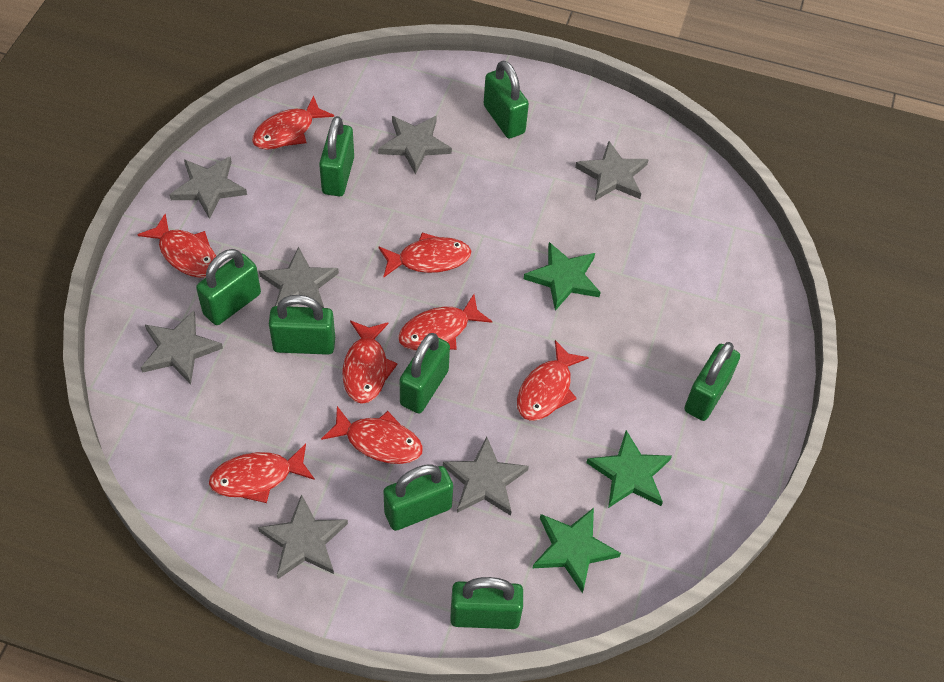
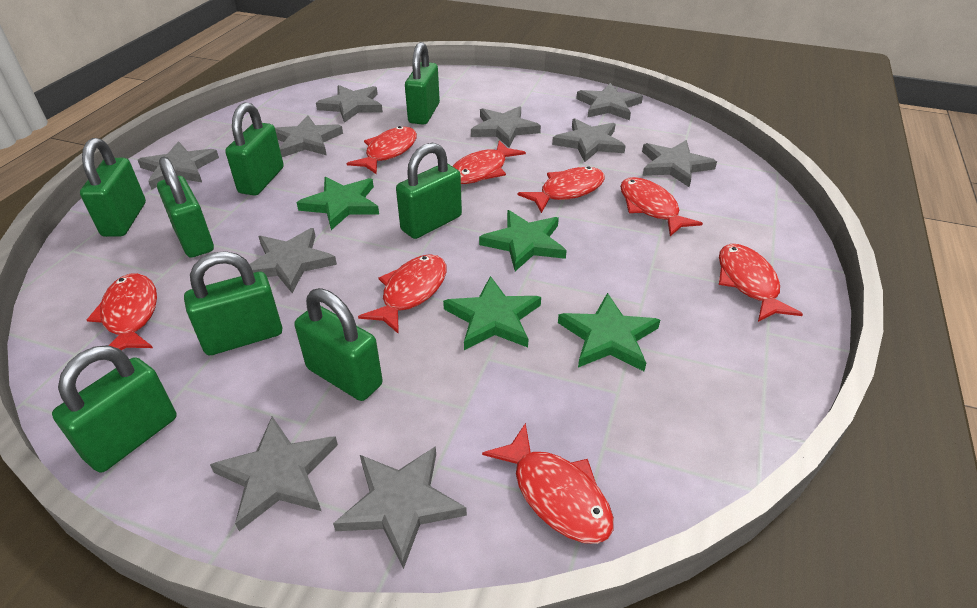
green star: [524,242,601,311] [533,508,621,593] [586,430,672,508] = 3 -> [296,177,379,230] [443,276,541,350] [479,210,567,271] [558,293,660,371] = 4
grey star: [141,310,223,384] [170,156,247,219] [258,494,348,579] [259,247,339,308] [378,116,452,175] [443,437,529,516] [575,141,649,201] = 7 -> [138,141,219,190] [210,417,338,531] [249,228,337,293] [275,115,343,157] [316,85,383,123] [333,446,467,569] [471,106,541,147] [552,118,626,162] [576,83,643,120] [642,140,717,187] = 10

